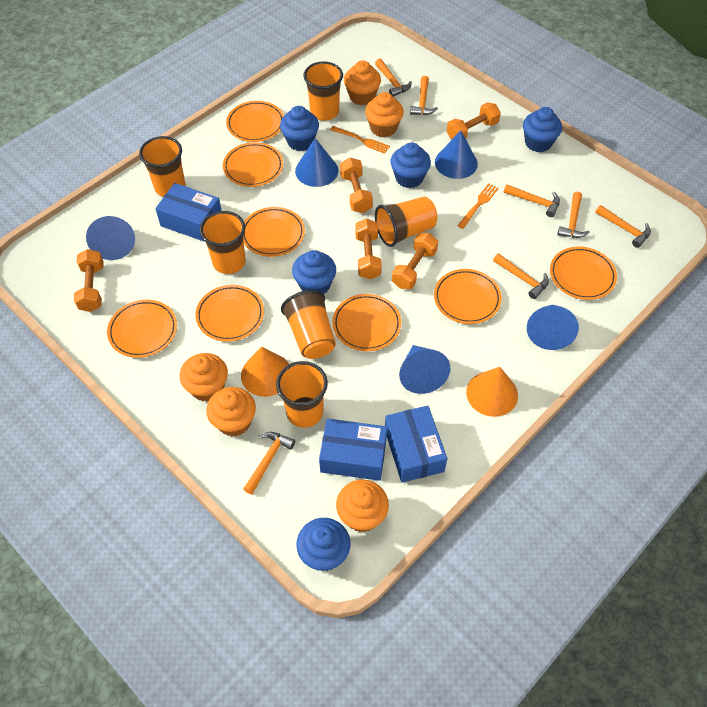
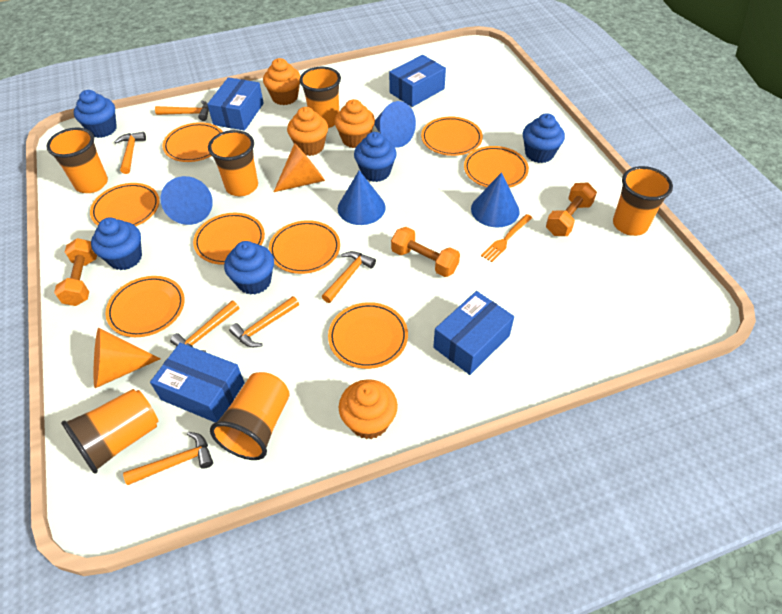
blue box: [155,183,222,242] [319,419,387,481] [385,406,447,483] = 3 -> [150,343,245,422] [207,77,264,131] [389,55,446,107] [433,291,514,375] = 4
blue cone: [86,216,135,260] [295,138,338,187] [399,345,450,394] [435,130,478,179] [527,305,579,350] = 5 -> [160,176,213,225] [338,170,386,225] [374,101,416,148] [471,172,520,228] = 4
orange cupcake: [180,353,228,402] [206,387,256,436] [336,480,389,532] [344,60,381,105] [365,92,404,137] = 5 -> [263,58,300,105] [287,107,328,156] [334,99,375,148] [339,379,398,439] = 4
orange dumbbell: [74,249,104,312] [340,158,373,213] [355,218,382,279] [392,233,438,289] [447,102,501,140] = 5 -> [54,238,97,306] [391,227,460,277] [546,182,597,236] = 3
orange fork: [330,126,390,154] [457,183,499,229] = 2 -> [481,214,532,262] = 1
orange hammer: [243,432,295,494] [375,59,412,97] [410,76,438,115] [493,253,549,299] [503,184,560,217] [557,192,590,238] [595,205,651,248] = 7 -> [114,132,146,174] [123,432,213,485] [155,100,209,121] [170,301,239,352] [229,296,299,347] [322,251,376,303] = 6

